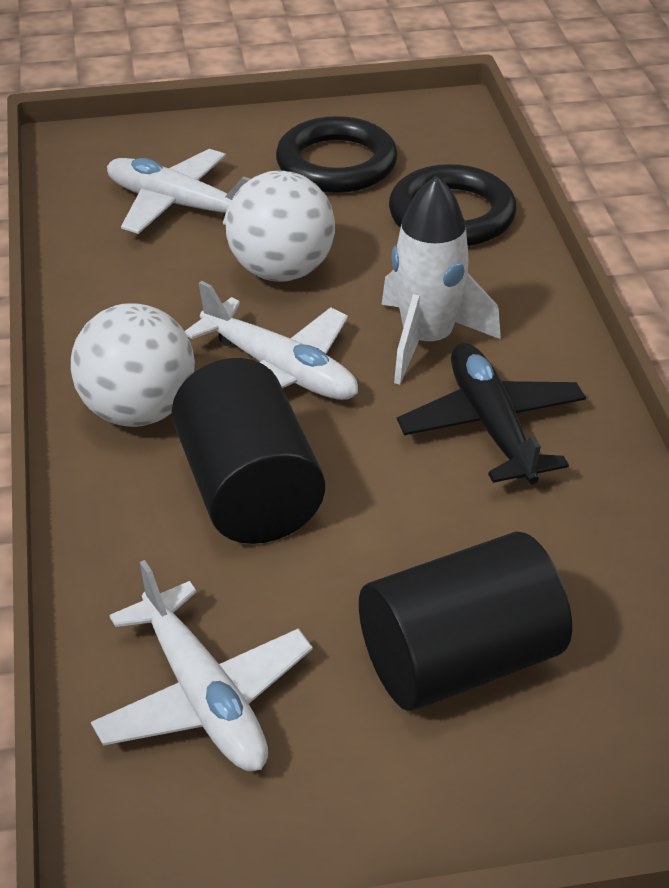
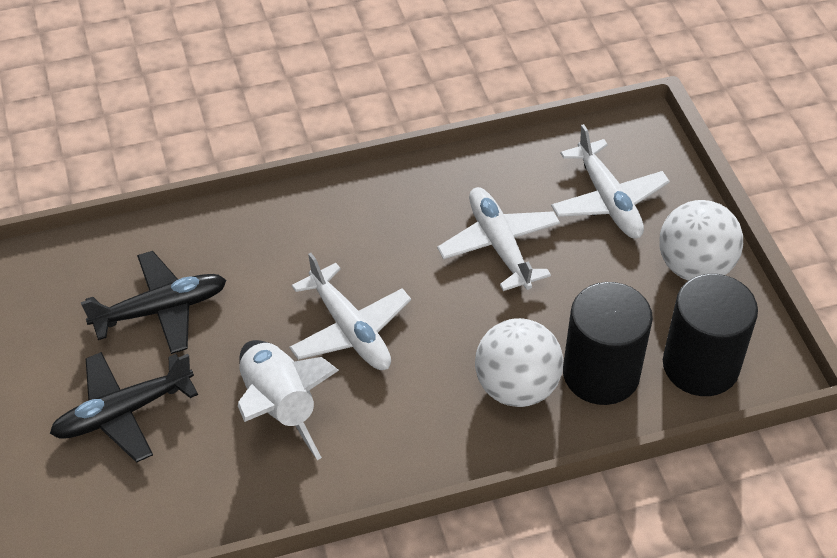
black plane: [397,343,586,484] = 1 -> [50,352,198,463] [81,251,227,354] = 2
black ring: [276,116,398,193] [389,164,517,246] = 2 -> none = 0

